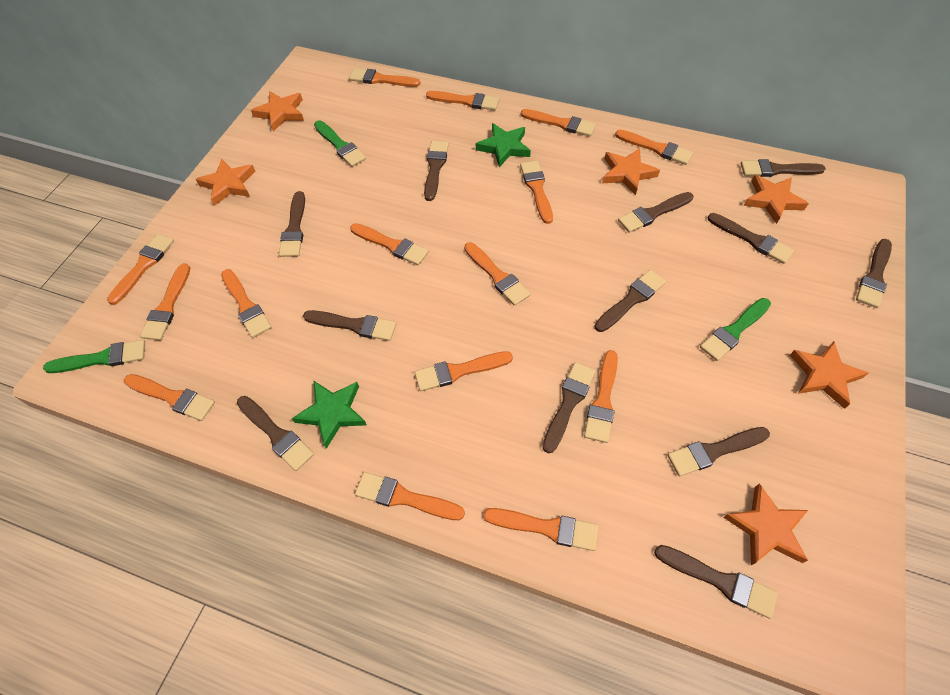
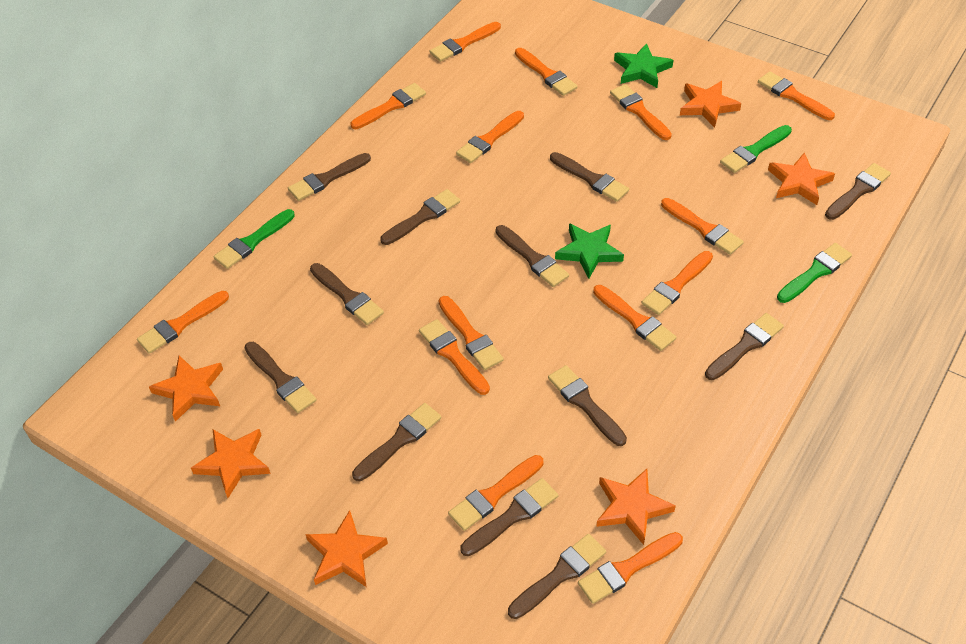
orange brush: [107,234,174,305] [124,374,215,421] [140,263,190,340] [221,269,272,338] [349,68,421,87] [350,223,429,265] [355,472,465,520] [414,351,513,391] [426,91,499,110] [464,242,530,306] [483,508,599,551] [520,161,553,224] [521,109,596,136] [584,350,618,443] [615,130,693,165] = 15 -> [137,291,229,354] [350,83,426,129] [419,319,490,395] [429,22,501,62] [438,296,504,370] [448,455,543,531] [456,111,524,163] [515,48,578,96] [578,532,683,604] [593,285,676,351] [610,84,672,140] [642,251,713,315] [661,198,744,255] [758,71,835,120] = 14

